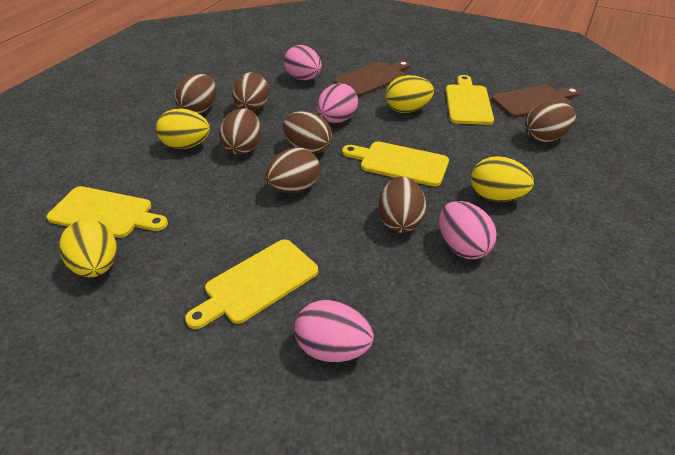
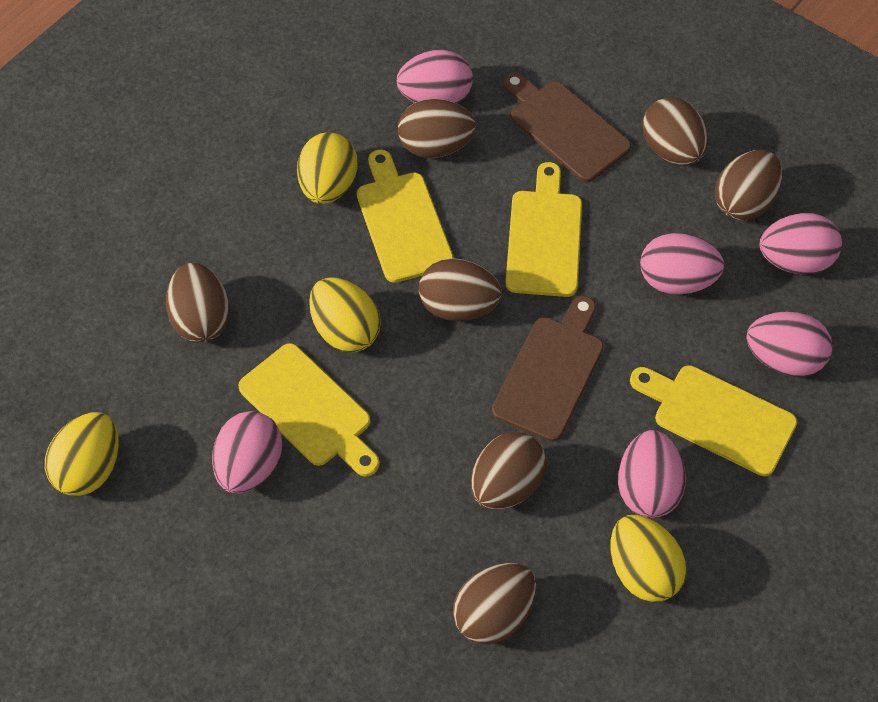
pink egg: [284,45,322,80] [294,300,374,362] [317,83,358,123] [439,201,497,259] = 4 -> [212,411,283,493] [397,50,473,104] [618,430,686,518] [640,233,724,294] [746,312,833,377] [760,213,842,274] = 6

